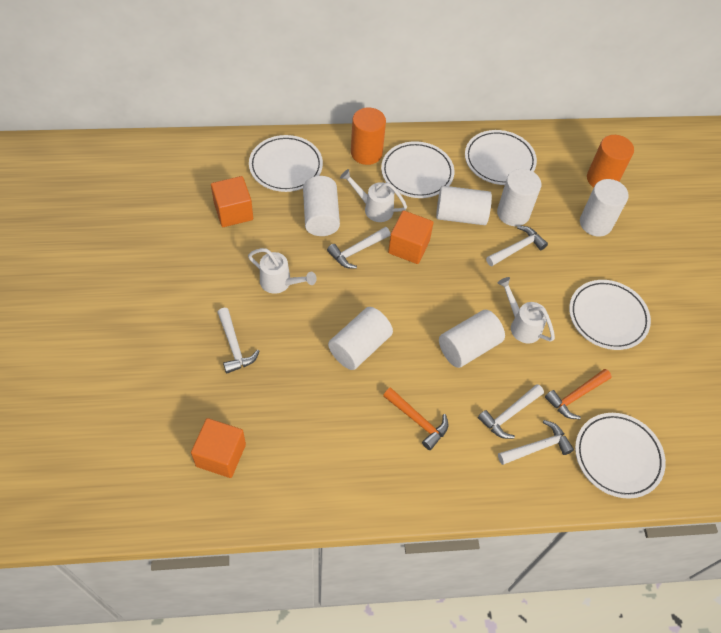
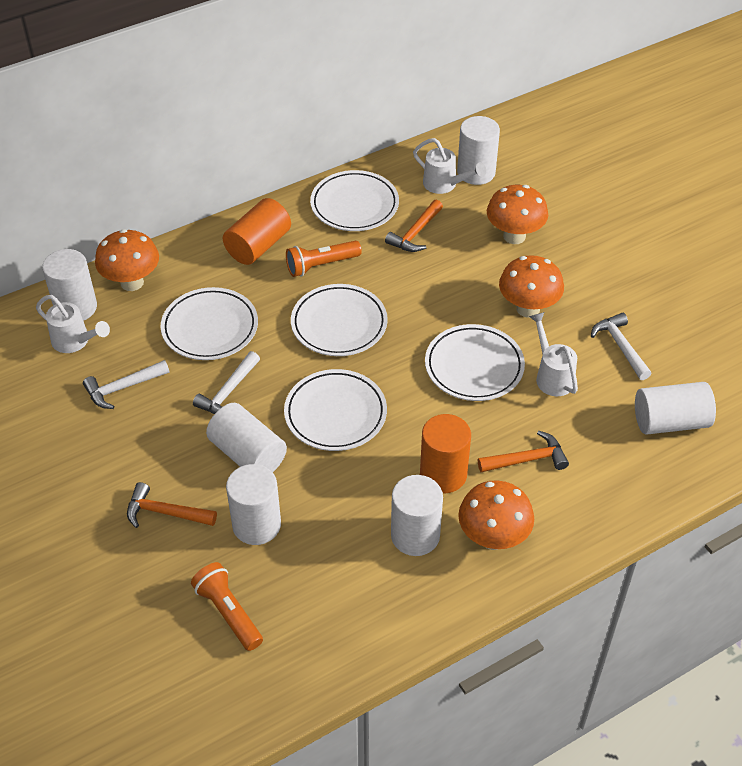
orange cube: [191,418,246,478] [211,176,253,227] [388,210,434,264] = 3 -> none = 0
orange flashlight: none = 0 -> [191,562,263,651] [286,241,362,277] = 2
orange hammer: [383,387,448,450] [545,369,612,419] = 2 -> [127,482,217,528] [385,199,443,252] [478,431,569,472] = 3
orange mushroom: none = 0 -> [95,229,159,291] [458,480,534,550] [487,185,548,244] [499,255,564,318] = 4
white hammer: [217,308,260,374] [327,227,391,269] [478,384,544,439] [486,226,548,266] [498,420,574,465] = 5 -> [83,360,170,409] [193,351,260,414] [591,313,651,380] = 3

